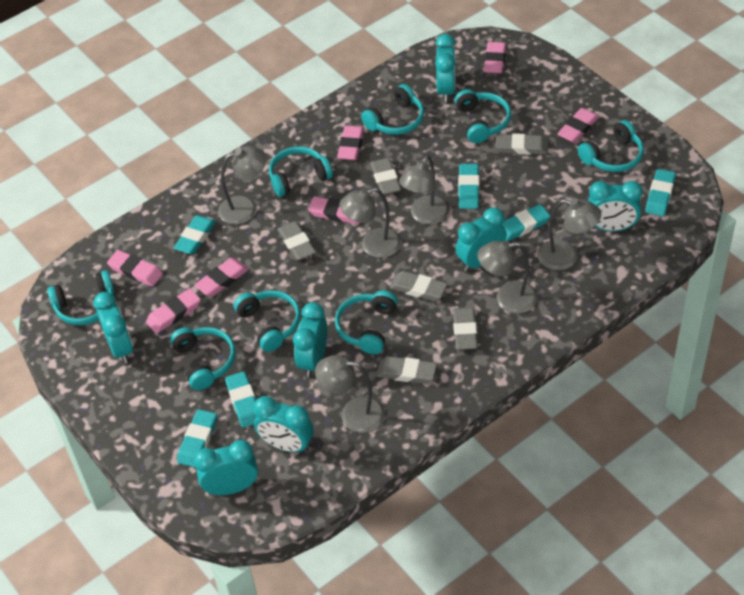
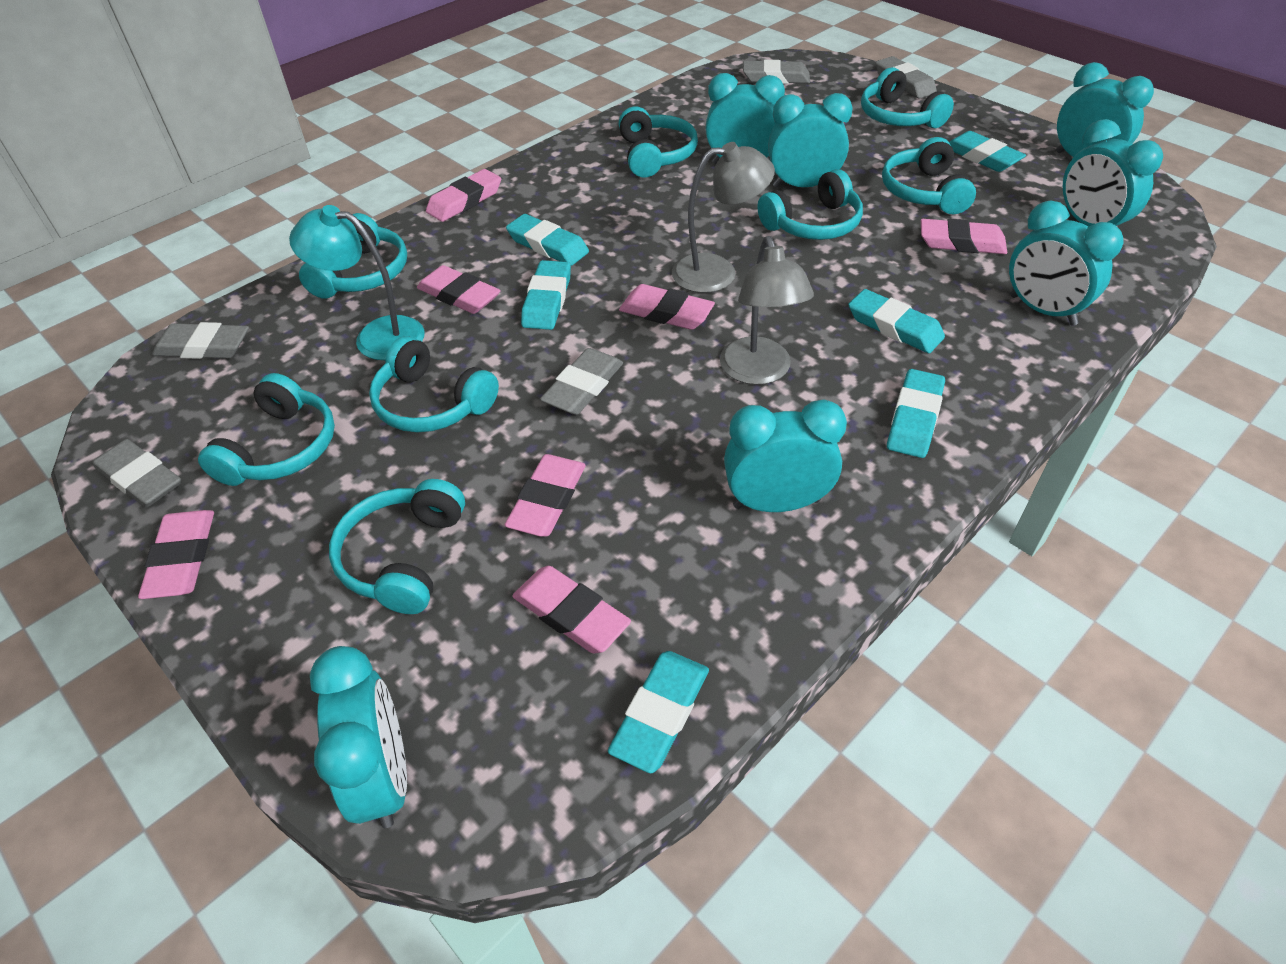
grey eraser: [277,221,316,260] [370,158,401,195] [377,356,437,384] [390,271,448,301] [453,307,478,350] [496,133,548,155] = 6 -> [93,439,181,507] [152,322,249,359] [540,348,623,415] [743,60,810,84] [876,56,937,99] = 5
grey lamp: [218,146,266,225] [315,355,385,433] [339,188,401,258] [399,155,449,225] [477,241,538,313] [537,198,601,270] = 6 -> [672,142,775,293] [720,236,814,385] = 2
turquoise lamp: none = 0 -> [289,205,425,360] = 1

